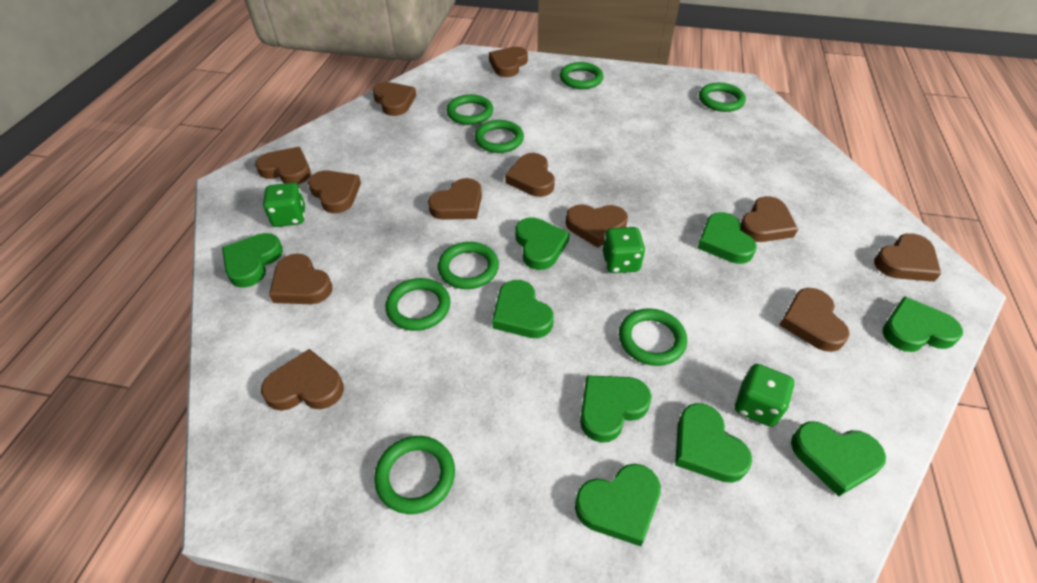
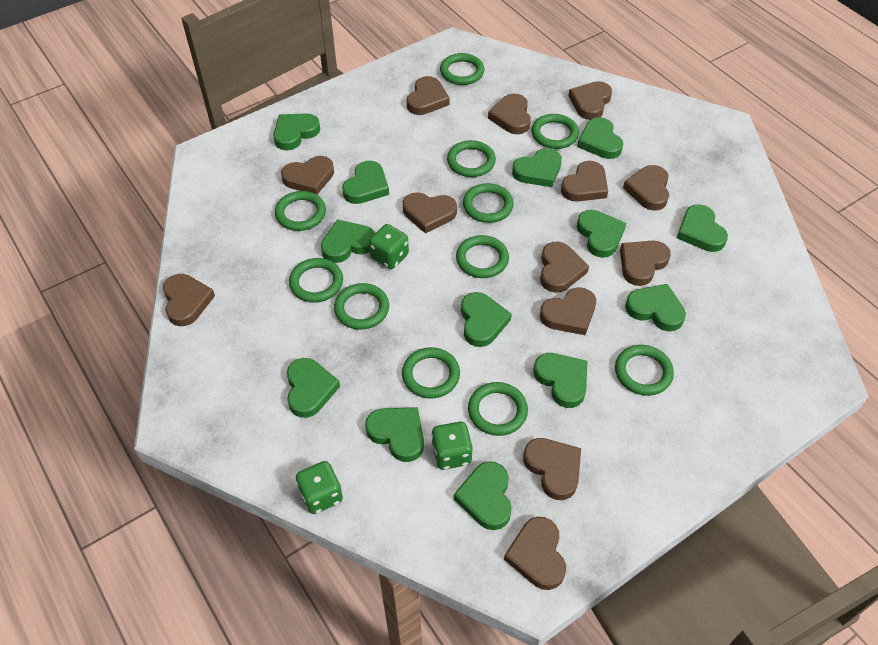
brown heart: [255,147,311,184] [261,349,344,411] [269,254,332,304] [308,170,361,213] [373,82,416,116] [428,178,482,220] [489,47,528,77] [505,153,555,197] [566,204,628,248] [740,196,798,242] [780,288,850,352] [874,234,941,282] = 12 -> [163,274,215,326] [281,156,334,194] [403,192,457,234] [407,76,450,115] [488,94,531,134] [504,517,566,590] [523,438,581,500] [540,242,589,293] [540,287,596,335] [561,161,608,202] [569,81,612,120] [620,241,671,286] [623,165,669,211] = 13
green heart: [222,233,283,288] [492,280,554,338] [516,217,570,270] [575,464,661,546] [580,375,652,443] [675,403,752,483] [697,212,757,264] [791,422,886,497] [882,296,963,352] = 9 -> [273,114,320,151] [287,358,340,418] [321,219,375,263] [342,161,389,204] [365,407,424,462] [454,461,512,530] [461,292,512,347] [512,148,562,187] [533,353,588,408] [577,117,623,159] [577,210,626,258] [625,284,686,331] [677,204,728,252] = 13
green ring: [374,436,455,514] [385,278,450,331] [438,242,499,289] [446,94,493,125] [475,120,524,153] [560,62,604,89] [619,308,687,366] [699,83,746,112] = 8 -> [275,191,326,231] [289,258,343,303] [334,283,389,330] [402,347,460,399] [440,53,484,85] [447,140,496,177] [456,235,509,278] [463,183,514,223] [468,382,528,436] [531,114,579,149] [615,345,674,396] = 11

